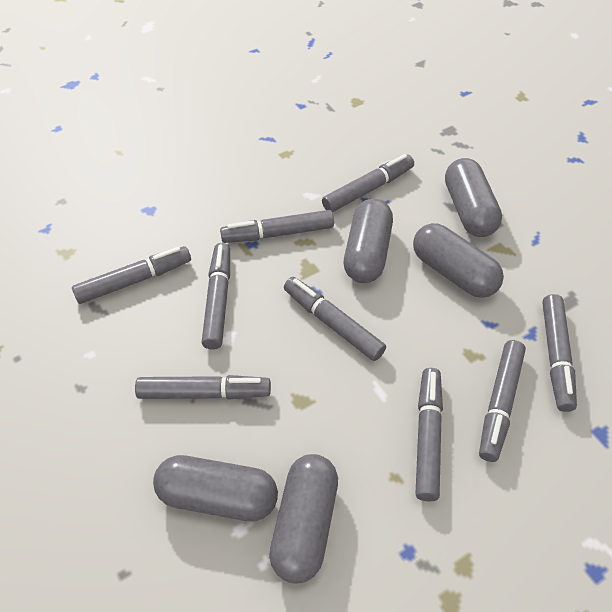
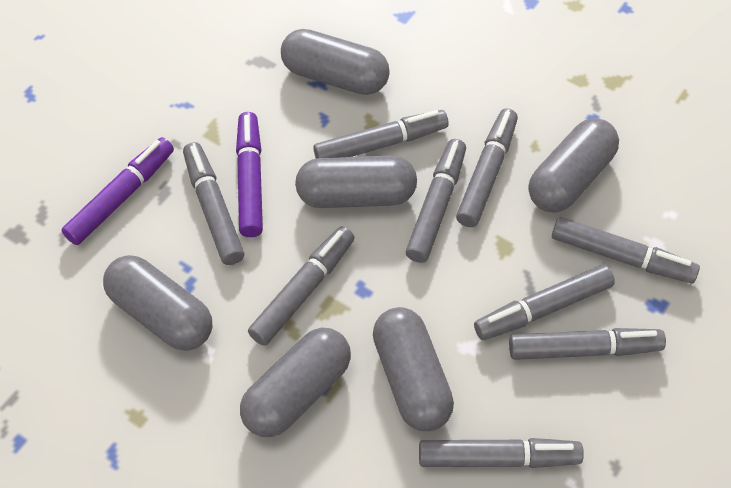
grey capsule: [153,455,278,521] [269,454,338,584] [344,199,393,283] [413,223,504,298] [445,158,502,237] = 5 -> [103,255,212,351] [240,328,351,437] [281,29,390,95] [295,156,417,208] [373,307,454,431] [529,118,619,212] = 6
purple marker: none = 0 -> [61,137,174,245] [236,112,263,237] = 2

